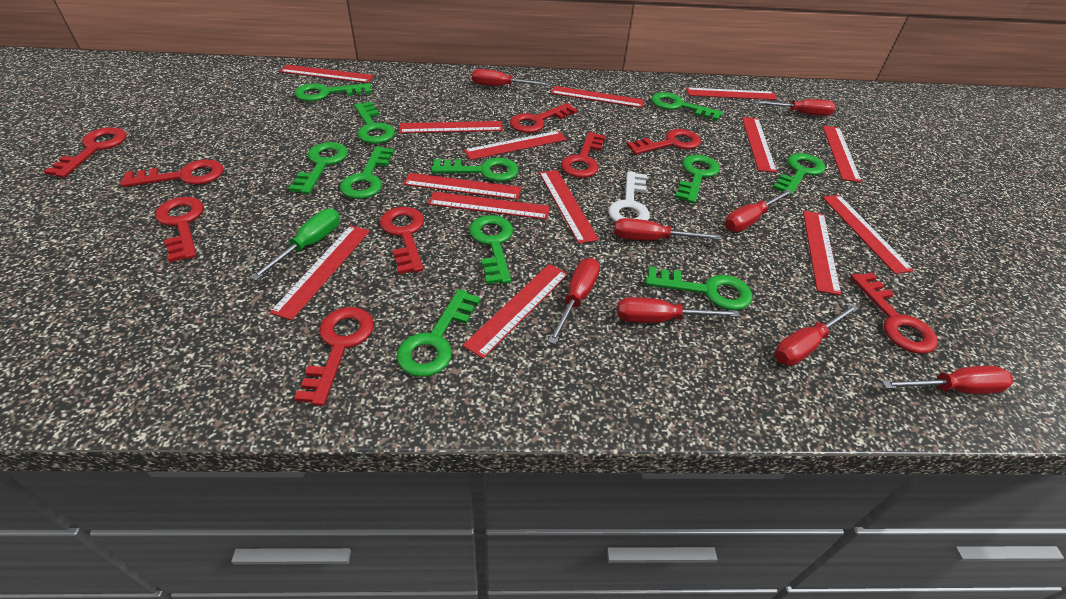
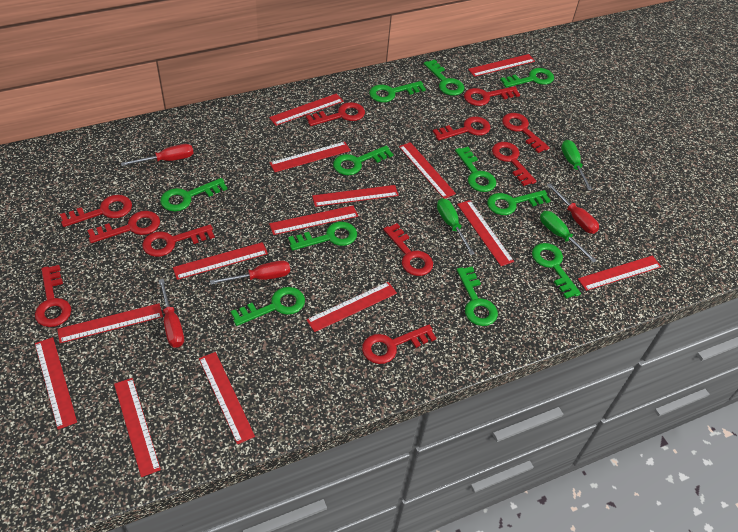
green screwdriver: [250,209,340,281] = 1 -> [437,198,475,255] [540,211,597,263] [561,140,592,191] = 3
red key: [43,127,127,178] [120,160,224,187] [155,197,204,263] [294,307,374,406] [380,207,424,274] [510,103,578,133] [561,132,606,178] [627,129,701,155] [850,273,938,354] = 9 -> [35,265,71,327] [60,195,132,227] [87,211,160,243] [142,225,215,257] [306,102,365,126] [362,325,436,364] [383,223,433,276] [433,116,491,141] [464,86,520,106] [492,142,536,186] [502,113,550,153] = 11
red screwdriver: [472,69,549,86] [548,258,600,344] [614,218,721,241] [617,297,740,323] [725,189,793,232] [754,99,835,116] [775,304,859,366] [882,366,1013,394] = 8 -> [121,144,193,166] [159,279,184,348] [210,260,290,285] [547,184,599,234] = 4
white key: [608,171,650,222] = 1 -> none = 0

